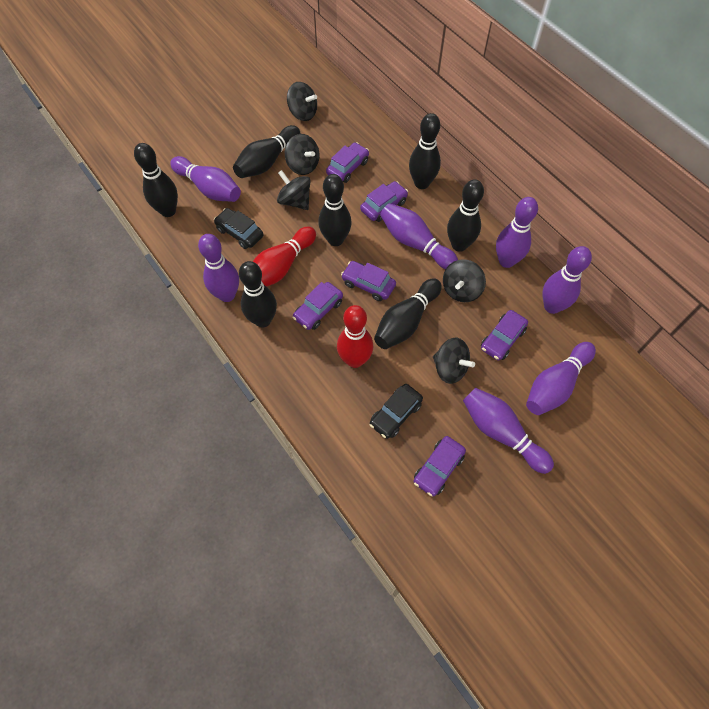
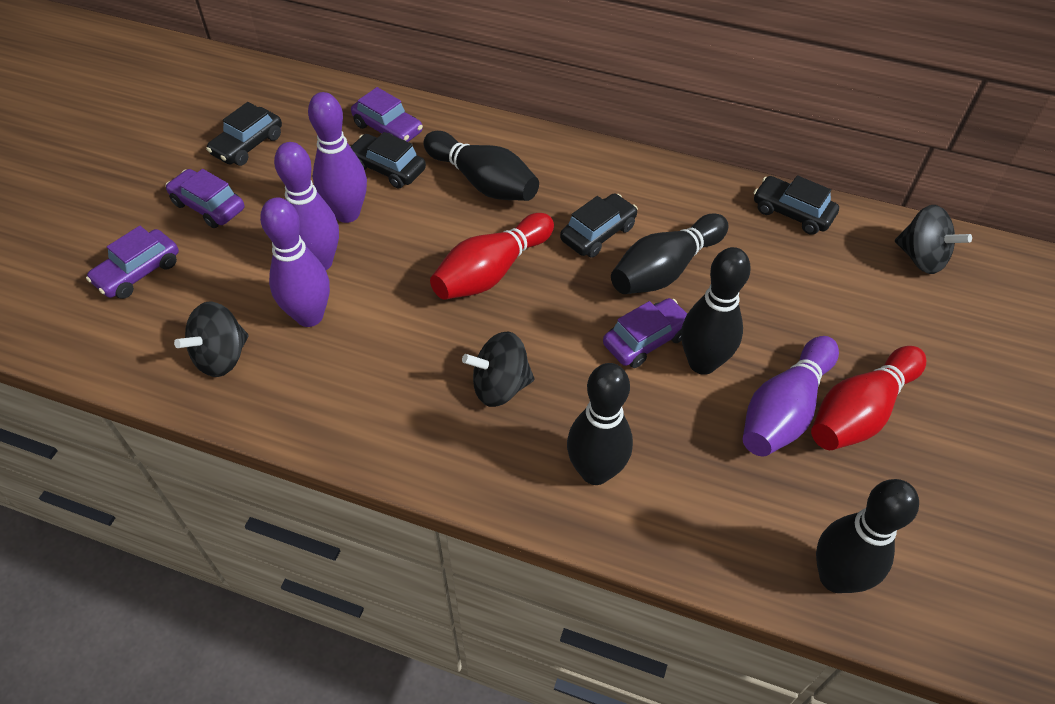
black bowling pin: [134,143,178,217] [233,125,300,178] [239,261,277,327] [318,174,352,246] [374,278,442,349] [409,113,441,189] [447,179,484,252] = 7 -> [423,131,539,201] [567,363,633,485] [611,213,728,294] [681,247,751,375] [816,479,919,593] = 5
black car: [214,208,263,249] [370,384,423,439] = 2 -> [206,102,282,166] [350,132,426,188] [560,193,638,258] [754,175,839,235] = 4
black spinning top: [277,170,311,210] [285,134,319,175] [287,82,317,121] [433,338,475,384] [443,259,486,302] = 5 -> [174,302,249,377] [462,332,534,407] [895,205,972,274] = 3
purple bowling pin: [170,156,241,202] [198,234,239,302] [380,203,458,269] [463,388,554,474] [496,197,538,268] [526,342,596,415] [542,246,592,314] = 7 -> [260,197,330,327] [274,142,339,270] [308,92,367,223] [743,336,839,457] = 4
purple car: [292,282,343,330] [326,142,369,183] [341,261,396,301] [360,181,408,222] [414,436,466,496] [481,310,528,361] = 6 -> [86,226,179,299] [166,169,244,228] [351,87,423,142] [603,298,687,368] = 4

